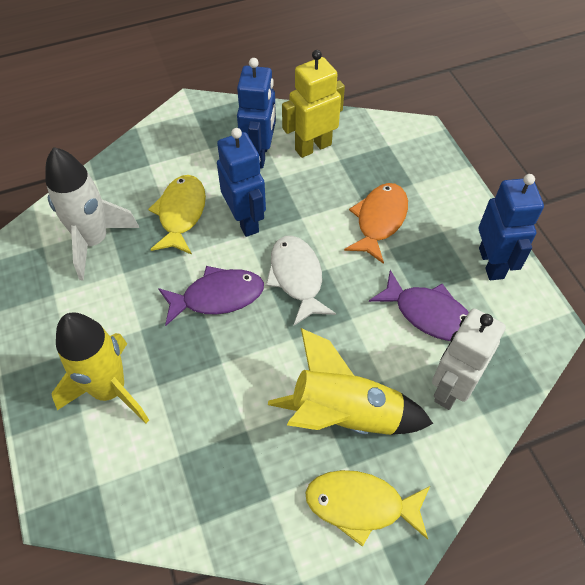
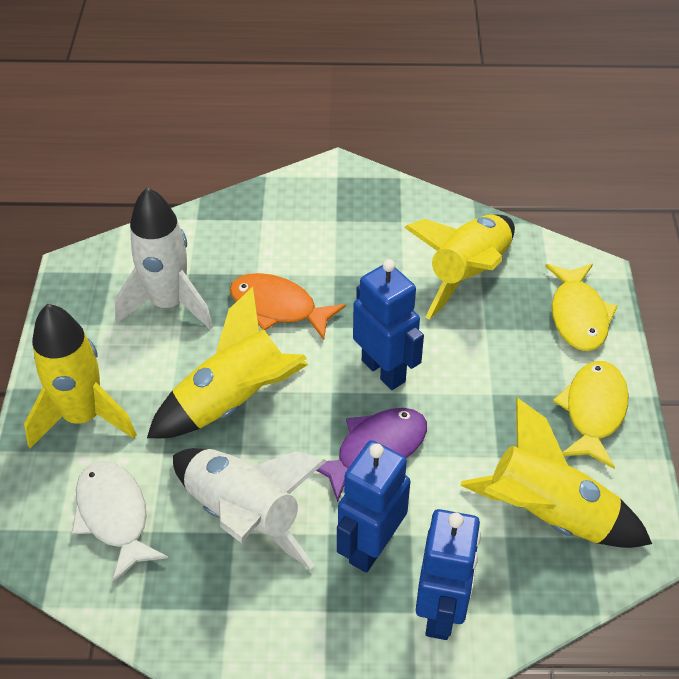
purple fish: [158,266,264,326] [369,270,469,341] = 2 -> [316,408,427,502] = 1
white robot: [432,308,506,410] = 1 -> none = 0
white rocket: [45,147,139,281] = 1 -> [114,187,213,329] [173,448,326,569] = 2
yellow robot: [282,50,345,158] = 1 -> none = 0
yellow rocket: [51,312,149,423] [268,328,433,435] = 2 -> [24,304,137,448] [147,287,308,438] [404,214,515,320] [460,398,652,548] = 4

